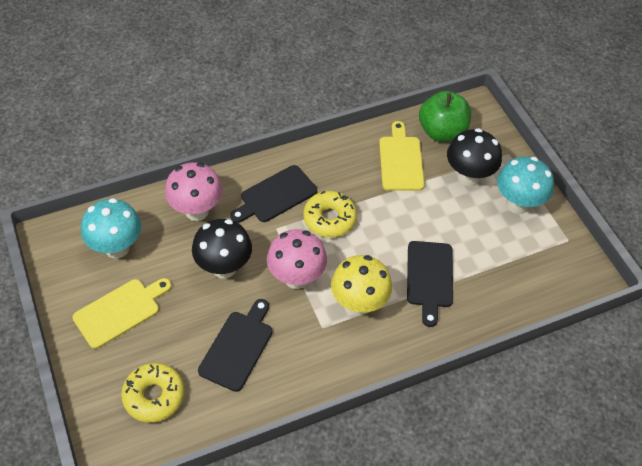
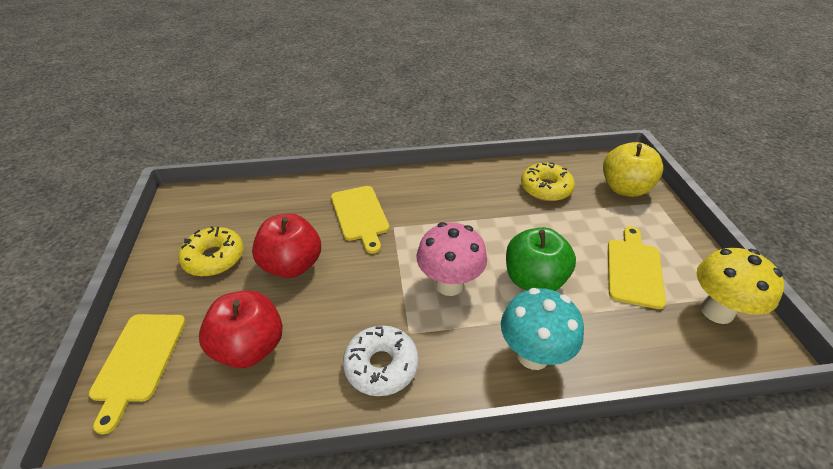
black cutting board: [198,299,273,392] [230,165,317,223] [407,241,453,327] = 3 -> none = 0
black mushroom: [192,219,252,279] [447,128,502,186] = 2 -> none = 0
pink mushroom: [165,162,223,221] [267,229,327,289] = 2 -> [417,222,487,296] = 1
red apple: none = 0 -> [199,291,283,368] [252,213,321,278] = 2
turquoise mushroom: [81,198,141,259] [497,156,554,214] = 2 -> [501,288,584,370] = 1
white donut: none = 0 -> [343,325,419,396] = 1
yellow apple: none = 0 -> [603,142,663,197] = 1
yellow cutting board: [72,278,171,349] [379,121,424,191] = 2 -> [89,314,186,434] [331,186,389,254] [608,226,666,309] = 3

